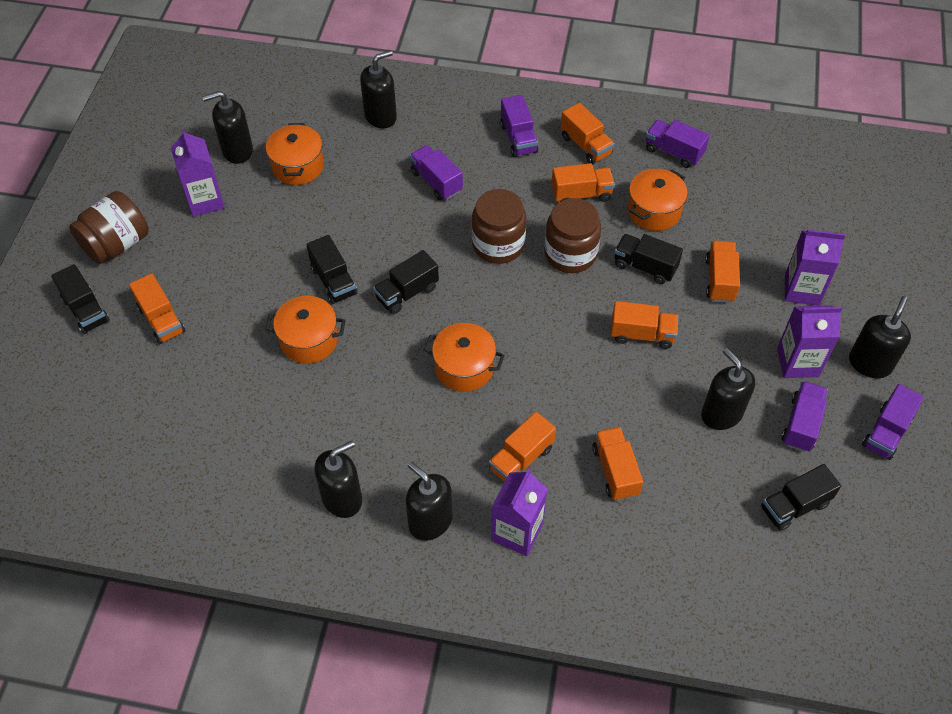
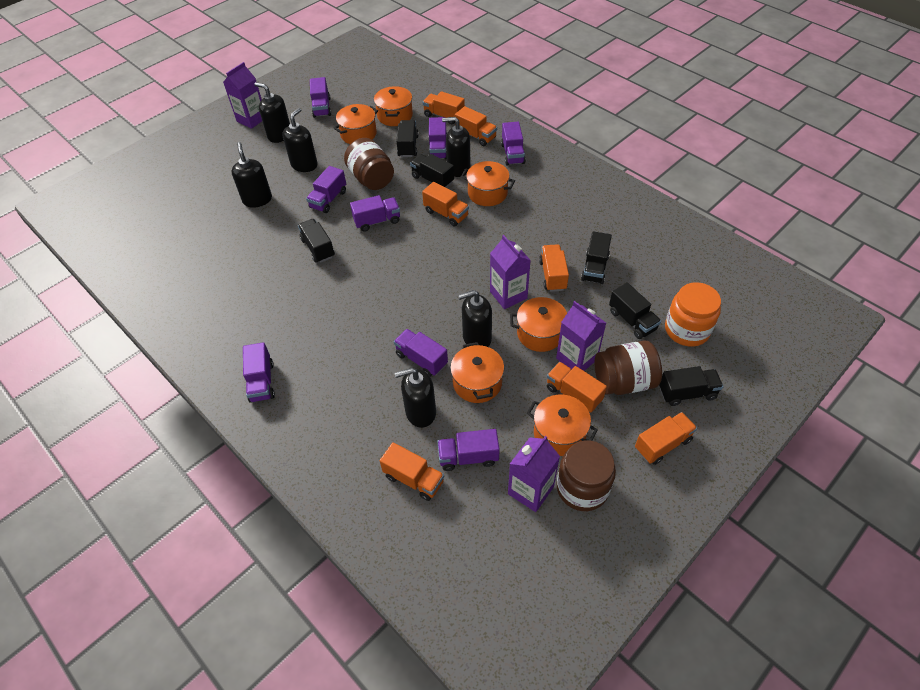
black truck: [51,264,110,334] [306,235,358,304] [373,250,439,314] [614,234,683,284] [761,464,841,531] = 5 -> [298,219,335,263] [396,120,419,157] [410,154,454,188] [581,231,612,284] [609,283,661,339] [659,366,723,406] = 6
orange jar: none = 0 -> [665,282,721,347] = 1
orange pot: [265,296,346,364] [266,123,324,185] [424,323,505,392] [628,169,688,231] = 4 -> [334,104,378,144] [374,86,413,126] [450,342,504,403] [461,161,515,206] [510,297,567,352] [527,395,598,456] = 6
purple truck: [410,145,463,200] [500,95,538,157] [646,120,710,168] [782,381,828,452] [862,384,924,460] = 5 -> [243,342,275,403] [306,166,346,213] [310,77,331,118] [350,195,400,232] [394,329,448,377] [428,117,447,159] [437,429,500,471] [501,122,526,165] = 8

